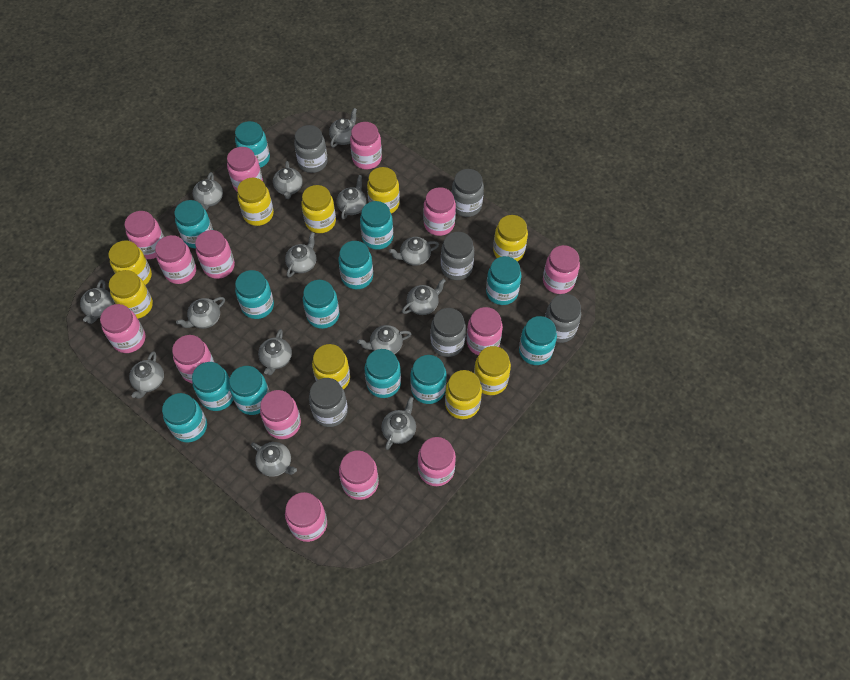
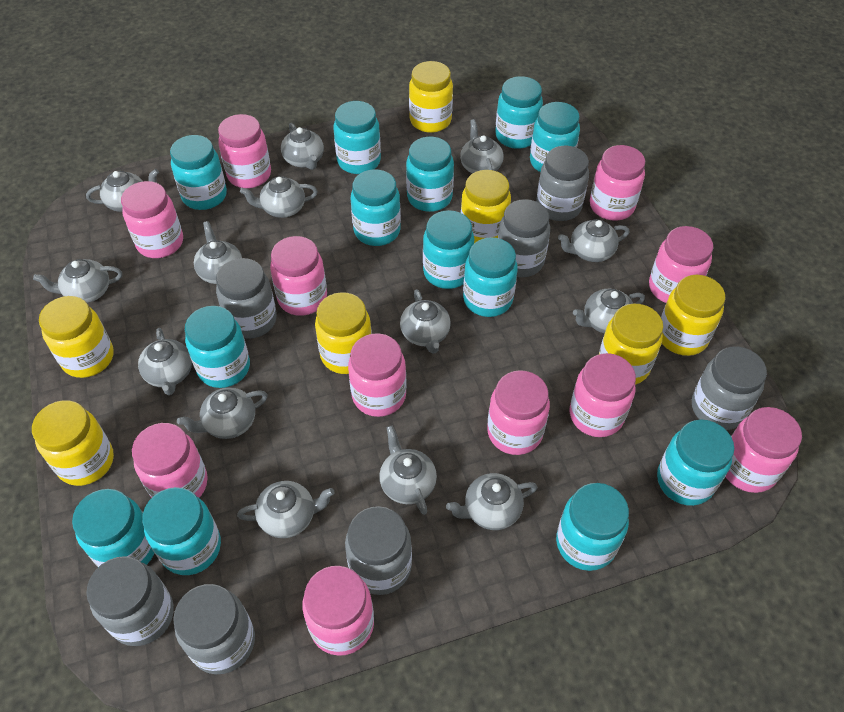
grey jar: [294,125,328,173] [309,378,348,427] [431,308,466,357] [441,232,474,280] [452,169,484,217] [545,294,581,343] = 6 -> [86,556,174,646] [173,584,255,674] [216,258,277,339] [345,506,412,595] [498,199,550,277] [536,146,589,221] [692,346,767,430] = 7
pink jar: [100,304,145,353] [124,211,164,259] [155,235,196,284] [172,335,214,384] [195,230,235,279] [227,147,263,191] [260,390,301,439] [285,492,327,542] [339,450,379,500] [350,122,382,169] [418,437,456,486] [423,187,456,236] [467,307,503,356] [543,245,580,294] = 14 -> [121,181,183,258] [132,423,208,498] [218,114,271,188] [270,236,327,316] [302,566,374,656] [348,334,407,417] [487,370,550,455] [570,353,636,437] [590,145,645,221] [649,226,713,303] [726,407,802,493] = 11
yellow jar: [108,241,152,285] [109,270,153,319] [237,178,274,226] [301,185,336,233] [312,344,350,390] [367,167,400,214] [445,370,482,419] [474,346,511,395] [493,215,528,262] = 9 -> [32,400,114,486] [39,296,114,378] [315,292,372,374] [409,61,453,133] [461,170,511,243] [599,303,663,385] [661,275,726,356] = 7

